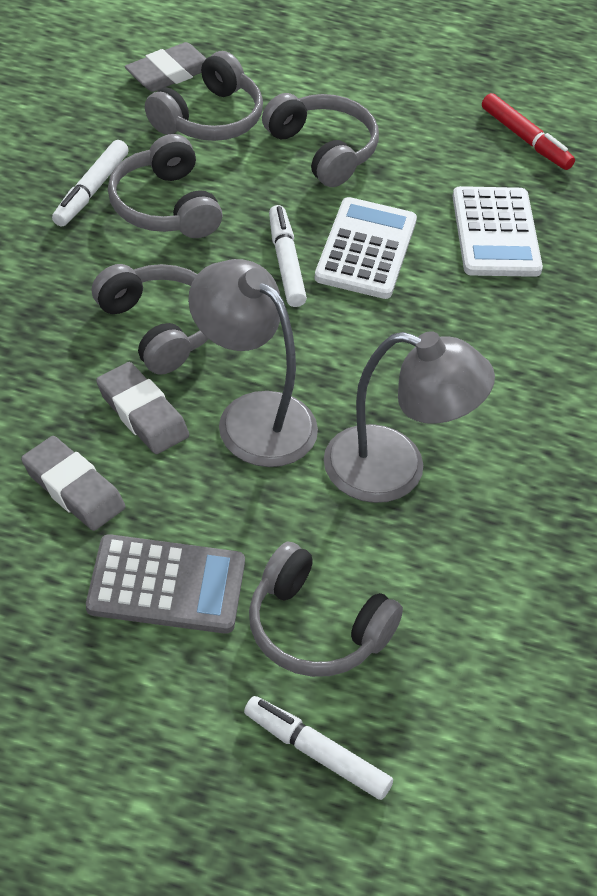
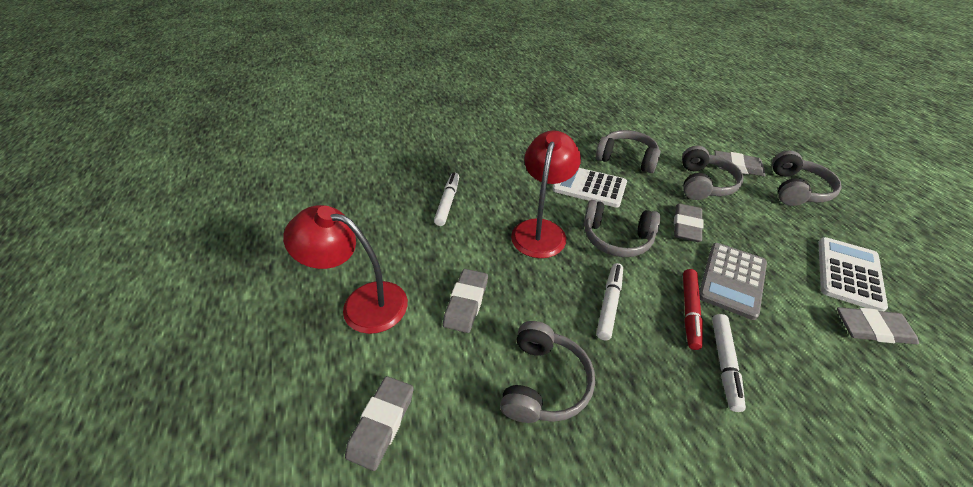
grey eraser: [21,436,125,531] [96,362,189,454] [125,42,206,92] = 3 -> [345,376,414,471] [443,269,488,333] [674,203,703,242] [715,151,766,177] [837,307,919,344] = 5
grey lamp: [188,259,318,467] [324,331,495,503] = 2 -> none = 0
red lamp: none = 0 -> [283,205,408,334] [511,131,581,258] = 2

